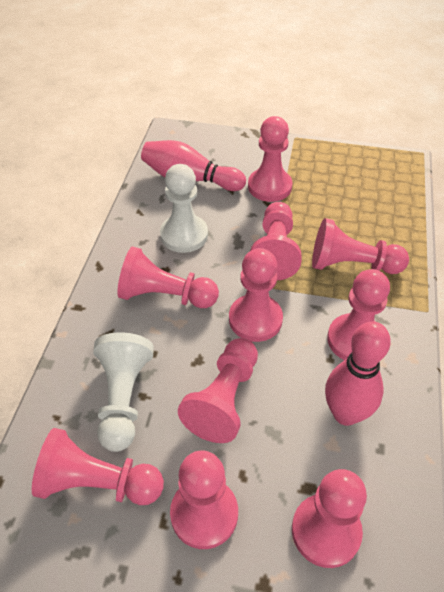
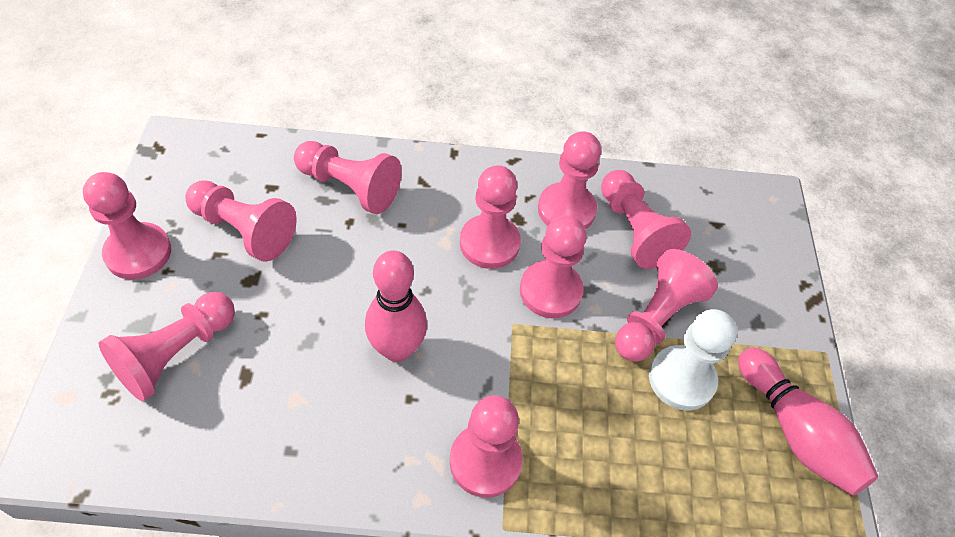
white pawn: [93,332,154,452] [160,164,208,253] = 2 -> [649,309,737,410] = 1

